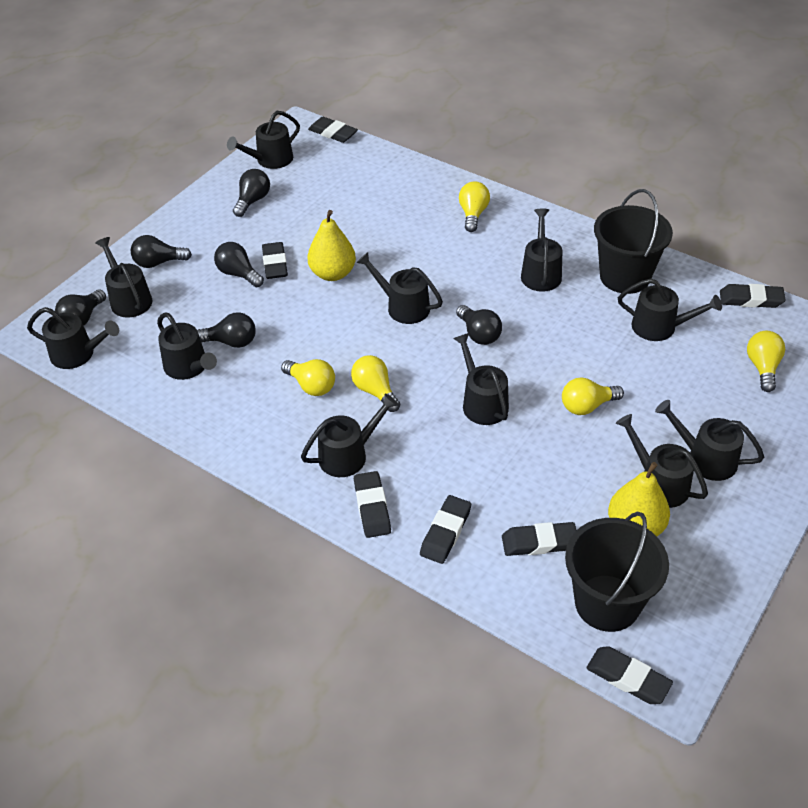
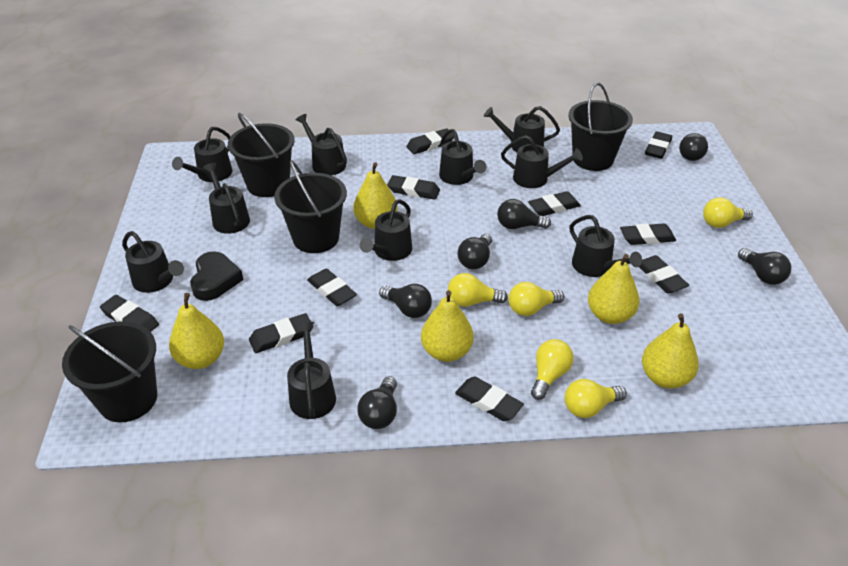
black bucket: [565,512,669,632] [594,189,673,294] = 2 -> [62,321,157,422] [228,113,295,197] [274,160,347,253] [569,83,633,171] = 4
black eraser: [262,242,288,279] [308,117,358,143] [354,471,391,538] [420,495,471,564] [502,522,577,556] [587,646,673,704] [720,284,785,308] = 7 -> [100,295,159,332] [249,313,313,353] [307,268,357,306] [387,175,440,200] [406,128,454,154] [455,377,524,421] [528,191,581,216] [620,223,676,245] [639,255,689,293] [645,131,672,159] = 10
black heart: none = 0 -> [190,251,243,301] = 1
black watering can: [27,307,119,369] [95,237,153,317] [157,312,217,380] [227,111,300,169] [301,393,399,477] [356,252,443,324] [453,333,509,425] [521,208,562,292] [616,414,708,508] [618,278,722,341] [655,400,764,481] = 11 -> [122,231,184,293] [172,127,232,182] [203,163,250,234] [287,322,336,419] [296,114,347,175] [360,199,412,261] [439,129,486,185] [484,106,560,152] [501,135,583,188] [570,215,642,277] = 10
yellow pear: [307,210,356,281] [608,462,670,537] = 2 -> [169,293,224,369] [353,162,397,229] [421,290,474,362] [588,254,640,324] [642,313,699,388] = 5

